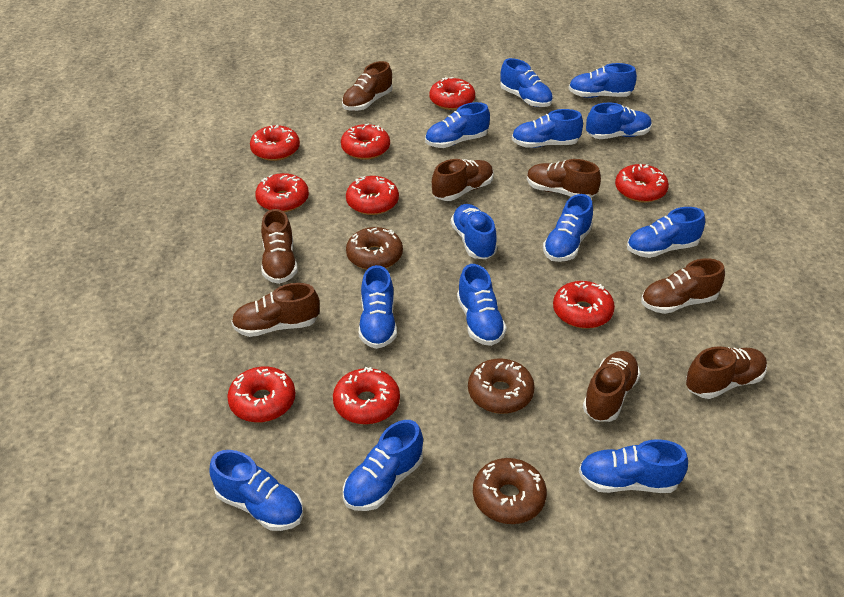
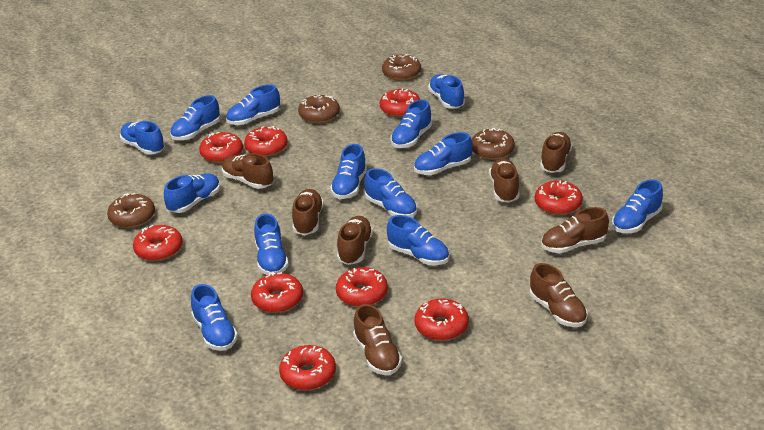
brown donut: [346,227,403,270] [468,358,535,414] [473,458,547,524] = 3 -> [107,193,155,228] [298,95,340,123] [382,54,421,81] [471,128,515,160] = 4

